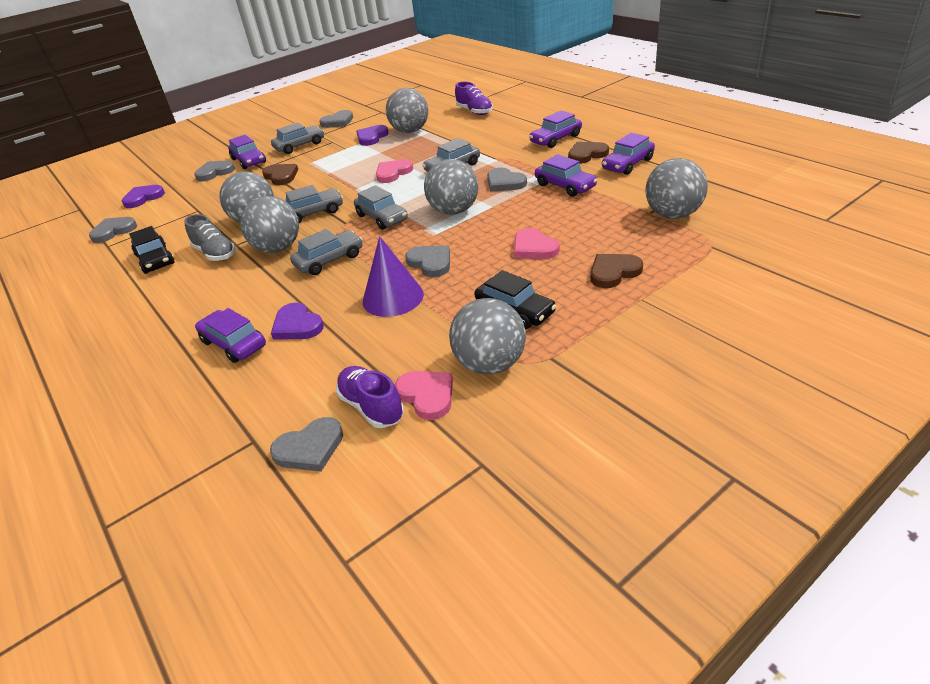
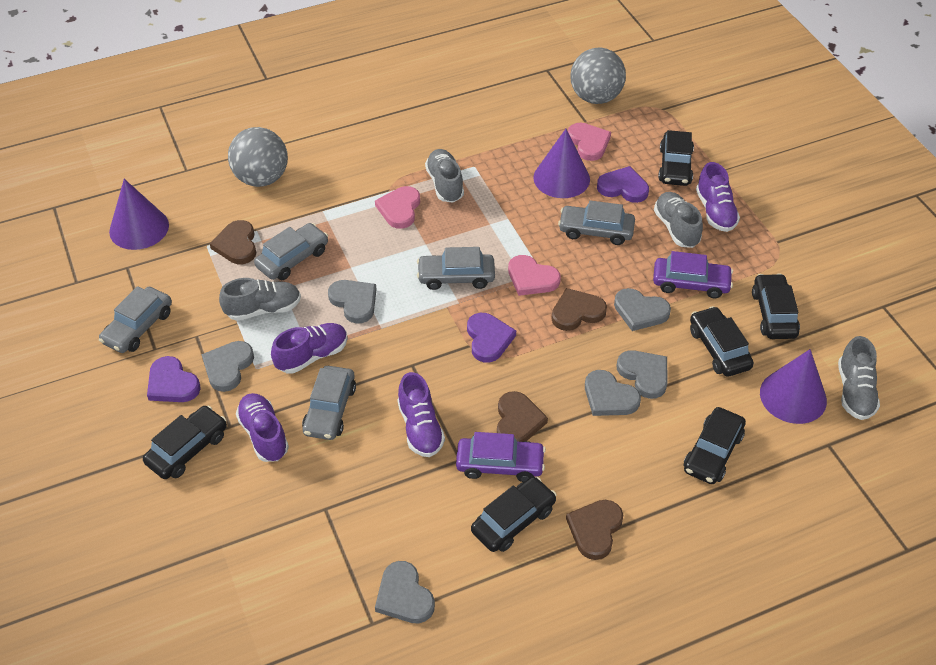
black car: [129,226,175,274] [474,270,557,329] = 2 -> [143,405,227,479] [471,477,557,552] [658,130,694,186] [684,407,746,484] [690,306,754,377] [752,273,800,339] = 6
brown heart: [262,164,298,185] [568,142,609,164] [590,254,643,288] = 3 -> [209,220,256,264] [497,391,548,442] [551,288,607,331] [566,500,623,560] = 4
grey ball: [219,171,274,223] [240,196,299,253] [386,88,428,133] [424,159,478,215] [449,298,526,375] [645,158,708,219] = 6 -> [228,127,288,187] [570,47,626,104] = 2
grey shoe: [184,214,236,261] = 1 -> [219,278,301,321] [425,149,464,203] [654,192,703,248] [838,336,880,420] = 4
purple car: [195,308,266,363] [228,135,266,169] [529,111,582,148] [535,154,597,197] [602,133,655,175] = 5 -> [456,432,546,482] [653,251,733,298] = 2
purple cone: [363,236,424,317] = 1 -> [109,179,169,250] [533,129,590,198] [760,349,827,424] = 3
purple shoe: [336,366,404,428] [455,82,493,115] = 2 -> [236,393,289,462] [271,323,348,374] [397,372,445,457] [696,162,740,232] = 4

